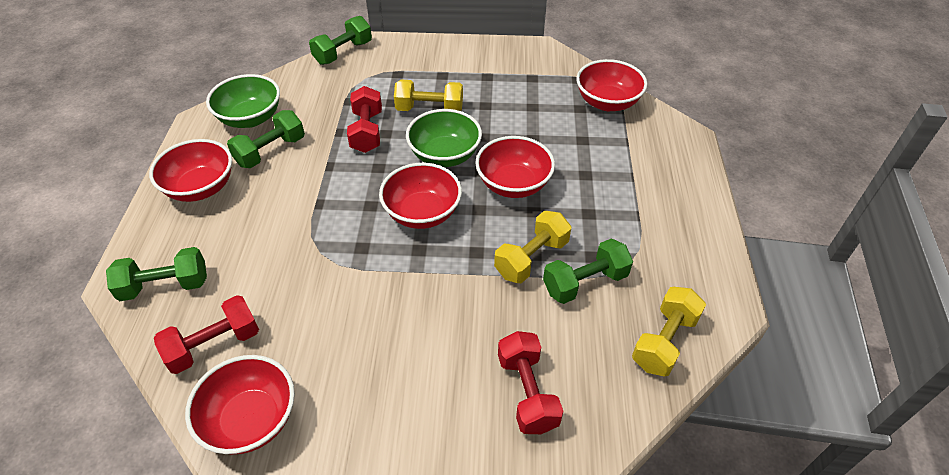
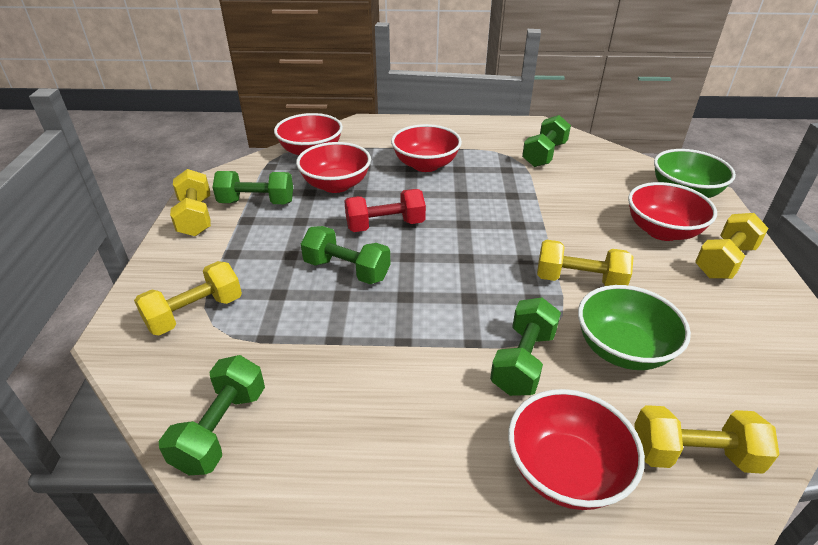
green dumbbell: [106,247,207,301] [227,110,305,168] [309,16,372,65] [543,239,633,304] = 4 -> [159,355,265,475] [213,171,293,204] [301,226,390,284] [490,298,561,396] [522,115,571,167] = 5
red dumbbell: [154,295,259,374] [347,86,382,153] [498,331,563,434] = 3 -> [344,189,426,232] = 1
yellow dumbbell: [394,80,463,111] [494,211,571,283] [632,287,706,377] = 3 -> [134,261,242,335] [170,169,211,237] [537,240,634,286] [634,405,780,474] [695,213,769,279] = 5

